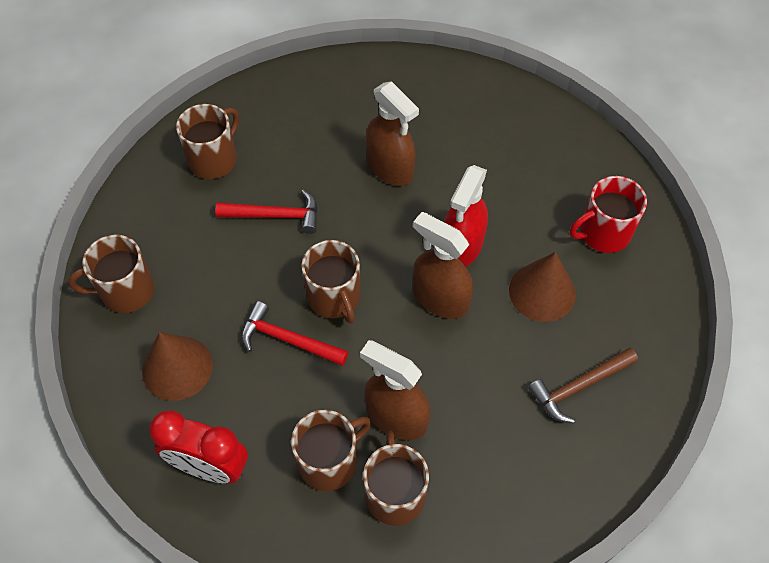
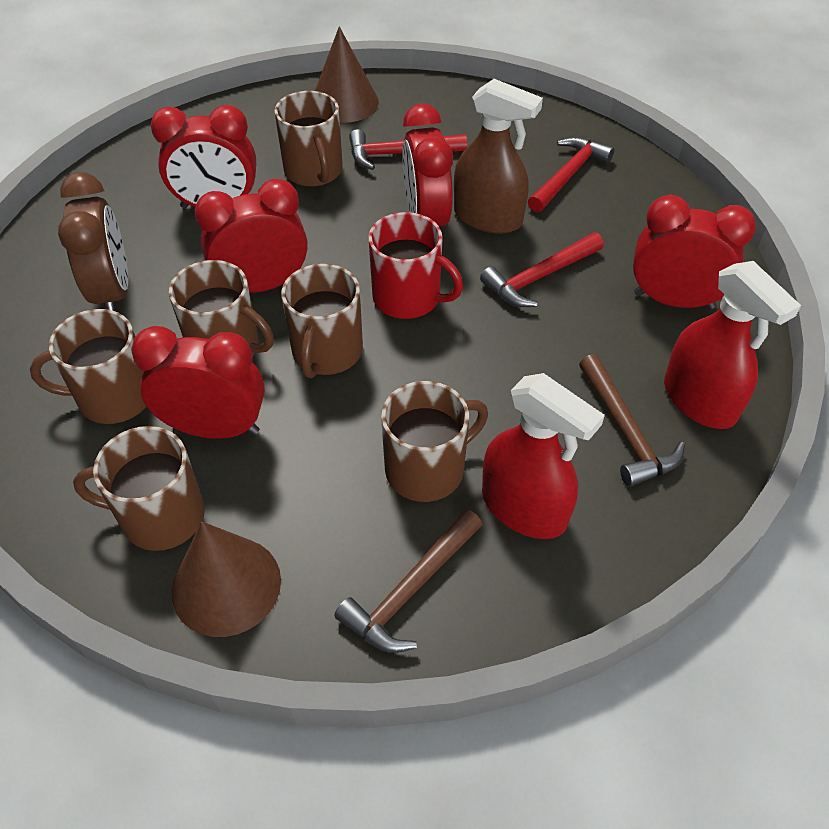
brown clock: none = 0 -> [58,172,128,312] = 1
brown hammer: [528,348,638,423] = 1 -> [334,509,482,653] [579,354,685,487] = 2
brown mug: [69,235,154,313] [176,104,239,179] [291,410,371,491] [302,240,360,324] [363,431,429,526] = 5 -> [30,309,146,424] [73,426,205,551] [169,260,274,356] [274,91,343,187] [281,264,363,378] [381,381,488,502] = 6
brown spray bottle: [360,340,431,440] [365,81,419,186] [413,212,473,319] = 3 -> [454,79,543,234] = 1
red clock: [149,410,248,483] = 1 -> [131,326,265,439] [151,105,256,208] [195,179,308,293] [402,103,453,226] [633,195,756,309] = 5
red hammer: [215,190,318,234] [241,301,349,366] = 2 -> [349,129,467,170] [480,232,604,307] [528,137,615,212] = 3
red spray bottle: [444,165,488,267] = 1 -> [482,373,605,539] [664,261,801,429] = 2

